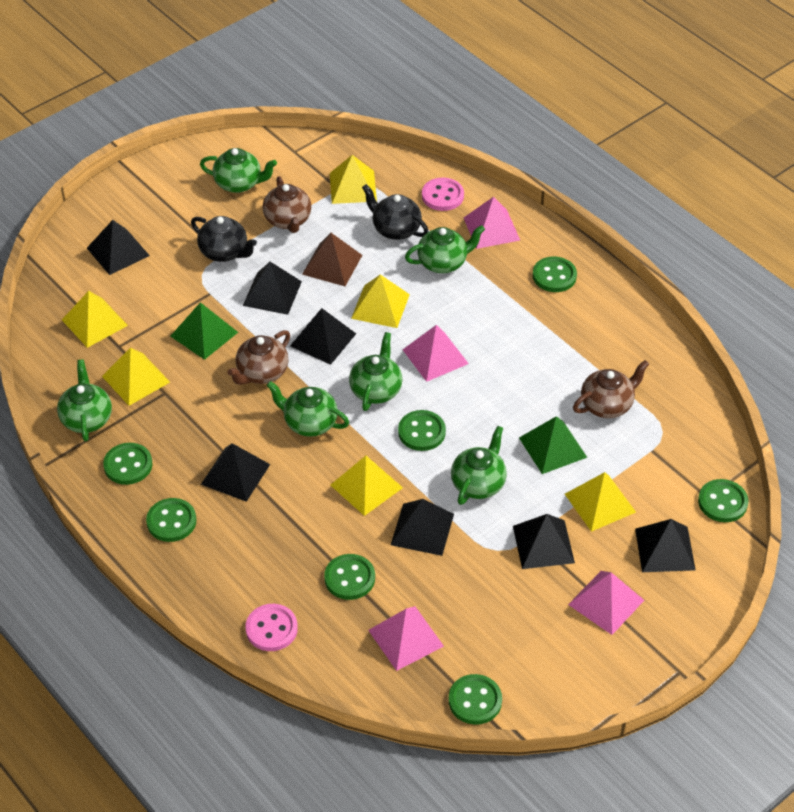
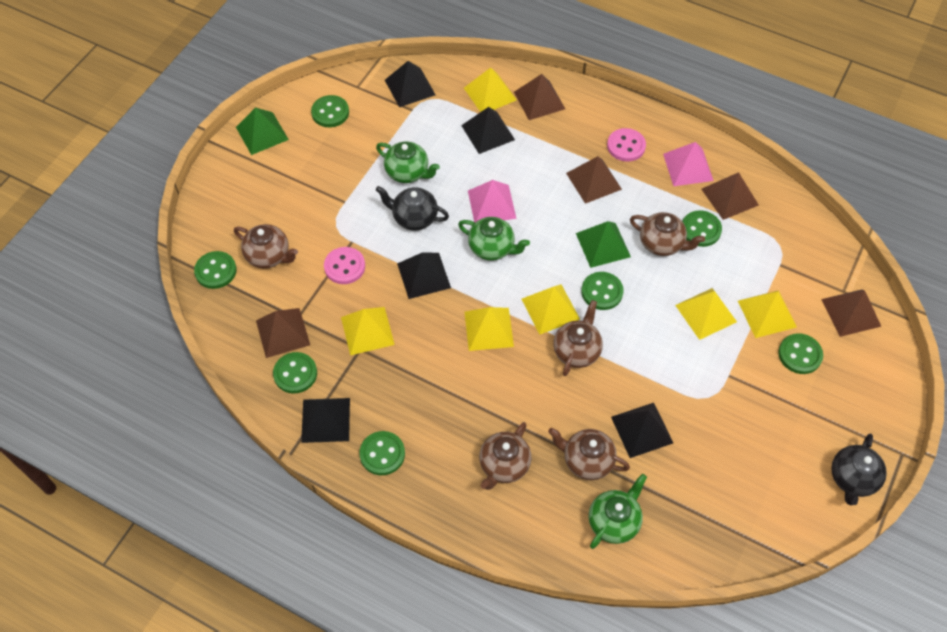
black pyramid: [87,220,150,275] [201,443,270,502] [243,262,302,315] [290,308,356,365] [391,499,454,556] [513,514,575,569] [635,519,696,572] = 7 -> [301,398,350,443] [385,61,436,107] [397,252,451,299] [461,107,515,154] [611,403,673,458] = 5
brown pyramid: [302,233,362,286] = 1 -> [256,308,310,358] [514,74,565,120] [566,156,622,204] [701,172,759,220] [821,289,881,337] = 5
brown teapot: [227,330,290,385] [263,176,312,233] [573,360,649,418] = 3 -> [234,224,298,268] [479,422,532,490] [548,427,630,480] [553,300,603,376] [630,212,705,256] = 5
green teapot: [57,359,112,442] [200,148,277,193] [266,381,349,437] [349,332,402,411] [405,225,485,273] [451,426,507,505] = 6 -> [376,141,440,183] [458,217,530,261] [589,474,647,549] = 3
pink pyramid: [368,606,444,671] [403,325,469,382] [464,197,520,249] [568,571,644,635] = 4 -> [468,180,517,222] [663,142,714,186] = 2

